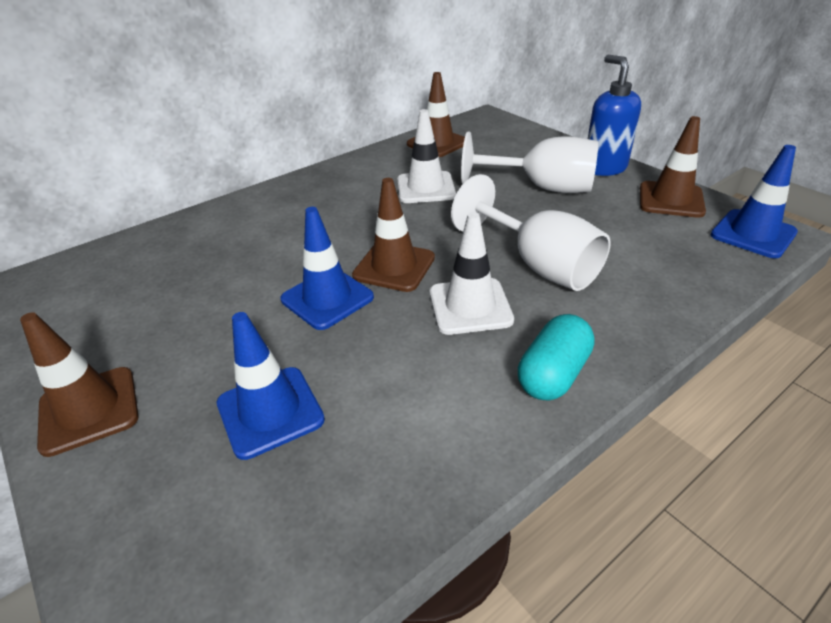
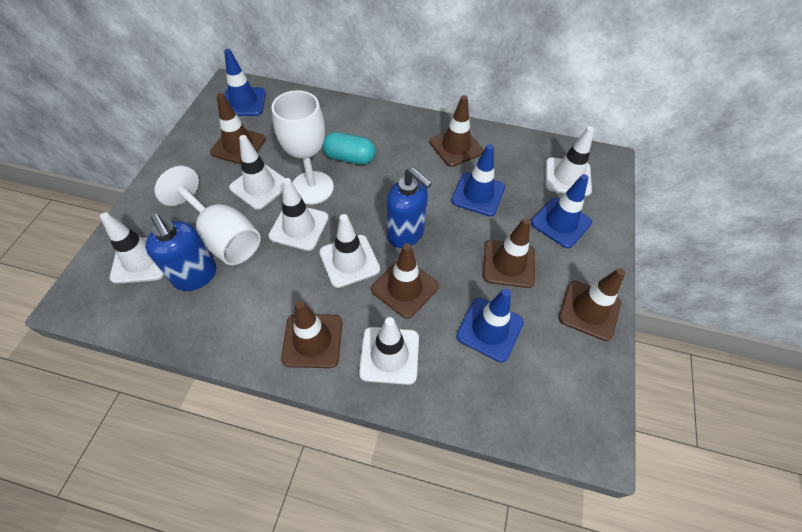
blue soap dispenser: [588,55,641,176] = 1 -> [145,214,216,291] [386,168,432,248] = 2
blue traffic cone: [217,312,325,460] [281,207,374,330] [711,145,798,258] = 3 -> [224,49,266,116] [451,144,505,216] [456,289,524,362] [531,174,592,248] = 4
brown traffic cone: [20,312,139,457] [352,178,435,292] [407,72,465,157] [640,116,706,218] = 4 -> [210,93,266,164] [281,301,342,368] [371,243,439,319] [430,95,484,167] [483,218,535,288] [559,268,625,341] = 6
white traffic cone: [397,109,456,203] [430,212,514,335] = 2 -> [100,212,164,284] [229,135,285,210] [268,178,329,251] [319,214,380,288] [359,317,419,385] [546,126,594,196] = 6

